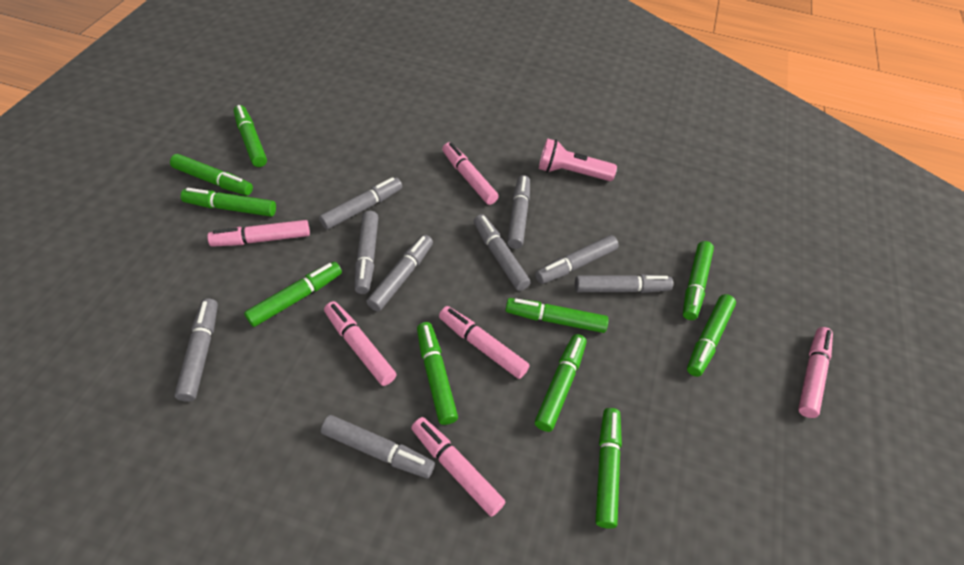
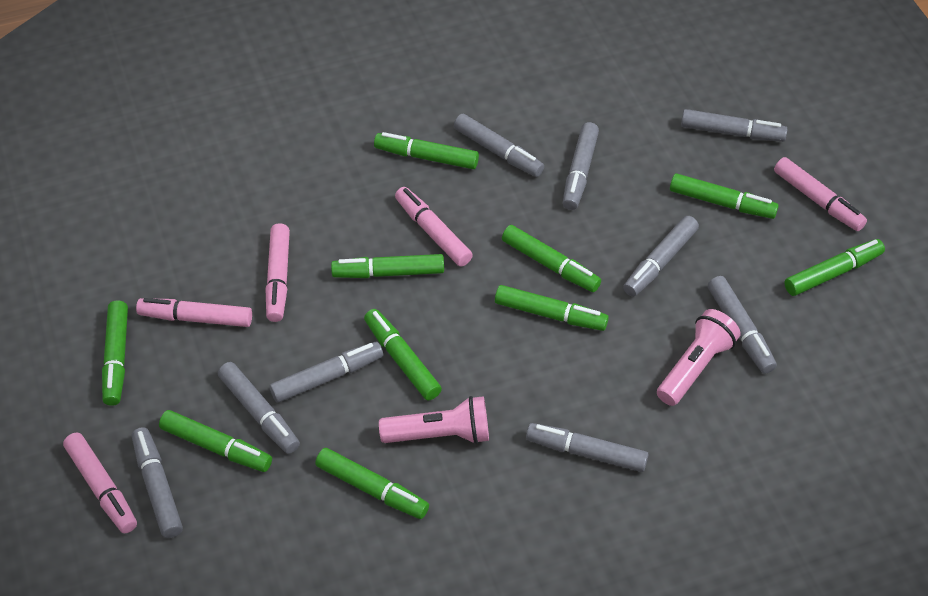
pink flashlight: [539,138,617,181] = 1 -> [379,396,489,444] [657,309,741,406] = 2
pink marker: [207,220,310,247] [324,301,397,386] [411,417,505,517] [439,306,530,379] [442,142,499,205] [798,327,833,418] = 6 -> [63,432,137,533] [136,298,252,327] [265,223,290,322] [395,187,473,267] [774,157,867,231] = 5

